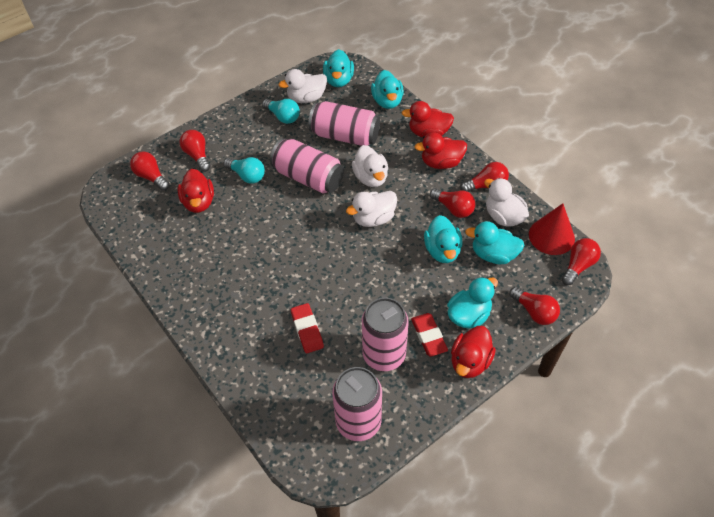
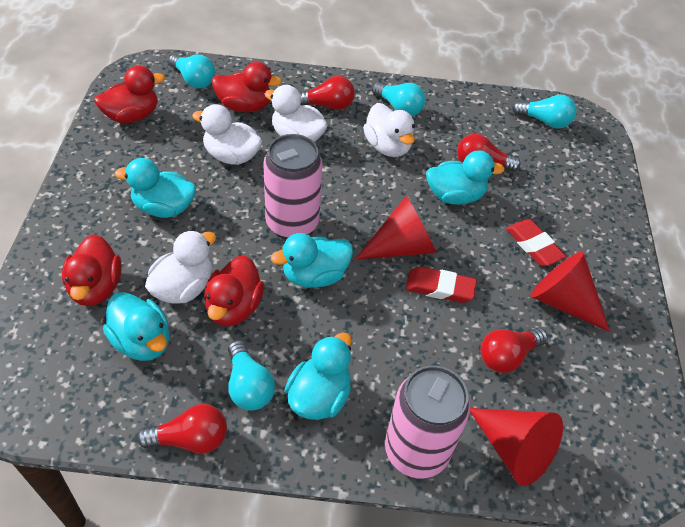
pink can: [270,138,344,194] [308,101,380,146] [332,367,382,441] [362,298,409,371] = 4 -> [263,134,322,239] [385,365,470,479] = 2
red cone: [529,204,575,255] = 1 -> [356,196,436,259] [470,408,563,486] [531,252,610,332] = 3
red light bulb: [130,151,169,191] [180,130,210,172] [430,188,476,218] [460,162,509,192] [509,287,560,325] [562,238,601,285] = 6 -> [137,404,227,454] [299,76,355,110] [457,134,521,172] [480,328,548,373] = 4
turquoise light bulb: [224,157,265,184] [262,99,300,124] = 2 -> [168,54,215,89] [228,340,275,411] [372,82,426,116] [512,95,577,129] = 4

